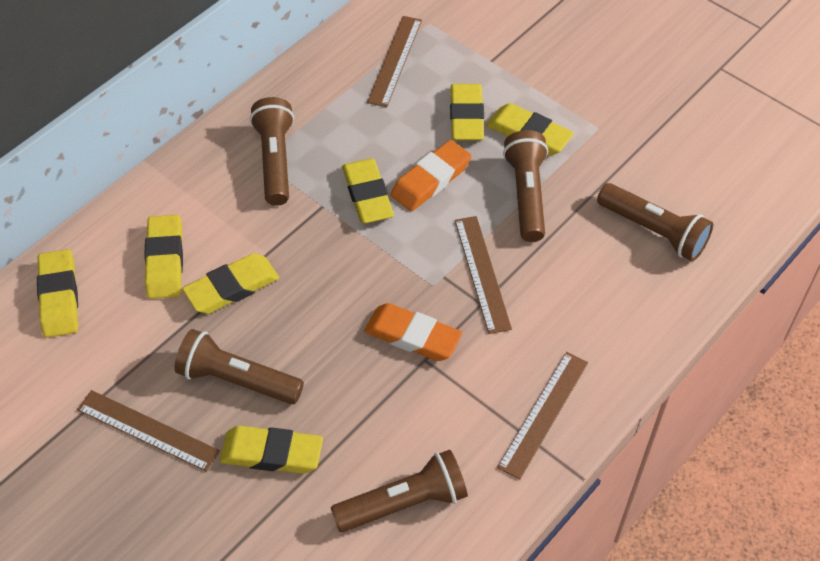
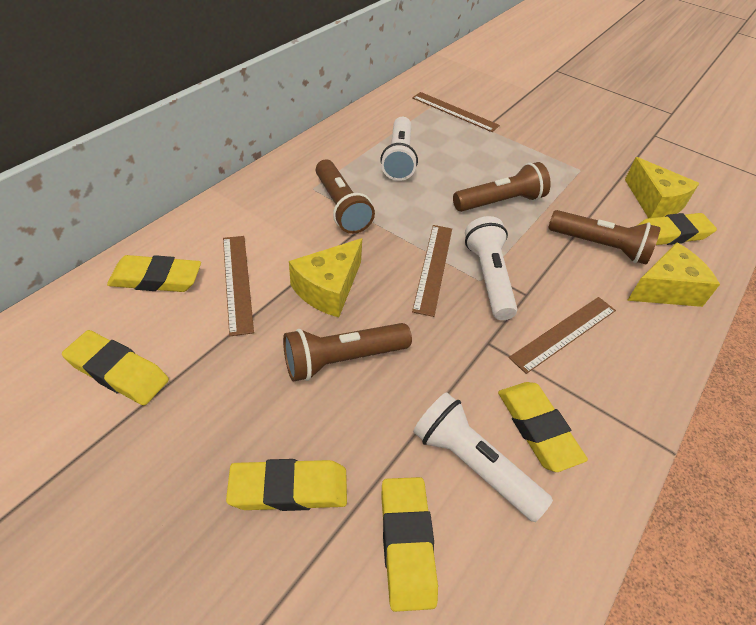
brown flashlight: [174,329,304,404] [250,97,294,206] [331,450,468,532] [503,130,548,242] [597,183,713,261] = 5 -> [283,323,412,382] [316,160,375,234] [453,162,551,212] [548,210,661,265] = 4
orange eraser: [364,303,462,361] [391,140,472,211] = 2 -> none = 0
white flashlight: none = 0 -> [380,117,418,181] [413,392,553,522] [465,216,517,320] = 3
yellow cheese: none = 0 -> [289,238,362,317] [625,157,699,218] [627,243,720,307] = 3
yellow eraser: [37,249,78,338] [144,215,183,299] [182,253,279,314] [220,426,323,474] [342,158,394,223] [450,84,484,140] [486,103,574,156] = 7 -> [62,330,169,406] [107,255,201,292] [226,459,347,511] [382,477,438,612] [498,382,588,472] [637,213,717,245] = 6

